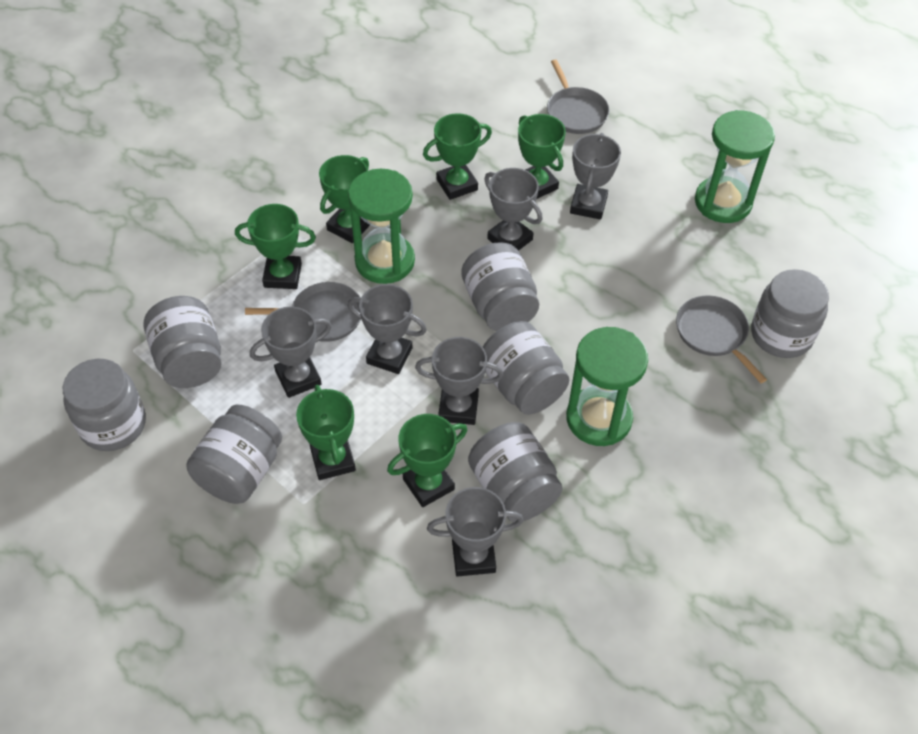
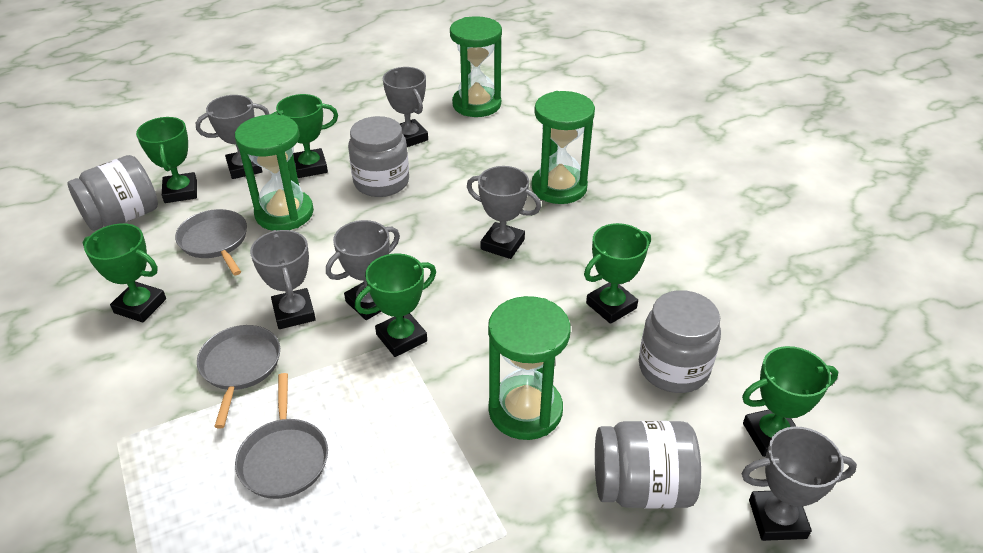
green hourglass: [348,169,415,284] [566,327,648,446] [695,110,775,223] = 3 -> [235,115,314,231] [450,16,502,117] [488,296,570,440] [531,91,595,204] = 4
grey jar: [63,359,146,451] [144,296,222,388] [186,404,282,504] [461,242,539,331] [468,422,563,522] [483,321,569,415] [751,269,829,358] = 7 -> [67,155,158,231] [348,116,409,197] [595,421,701,508] [639,290,721,393] = 4

